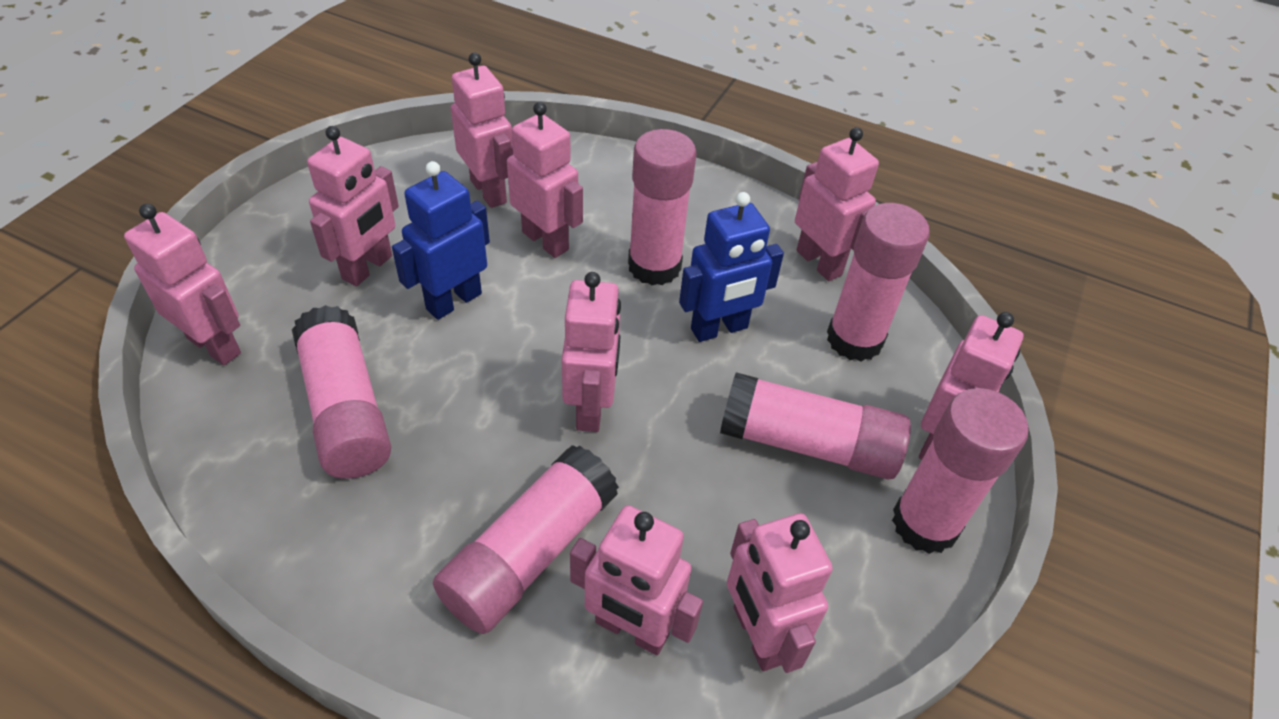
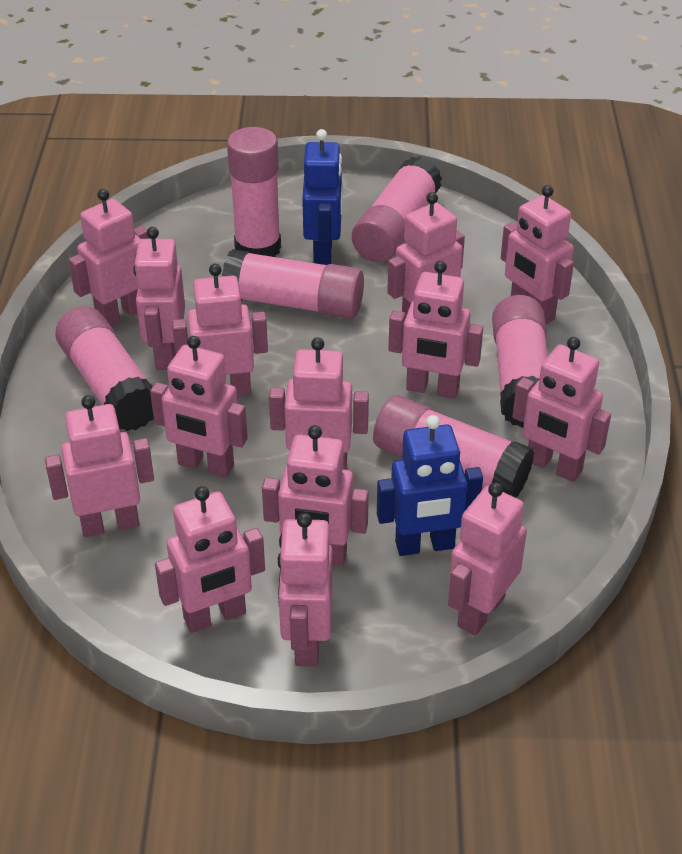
pink robot: [124,204,241,365] [307,126,399,286] [451,52,513,208] [507,102,583,258] [561,272,621,432] [570,505,703,655] [727,513,833,673] [795,127,879,281] [919,312,1023,460] = 9 -> [45,395,154,537] [69,189,150,326] [133,227,185,370] [150,336,248,478] [155,486,265,633] [172,264,268,396] [262,425,369,566] [269,337,369,470] [278,513,333,666] [387,192,465,318] [388,261,483,399] [448,482,527,636] [501,185,574,324] [512,337,611,482] = 14

